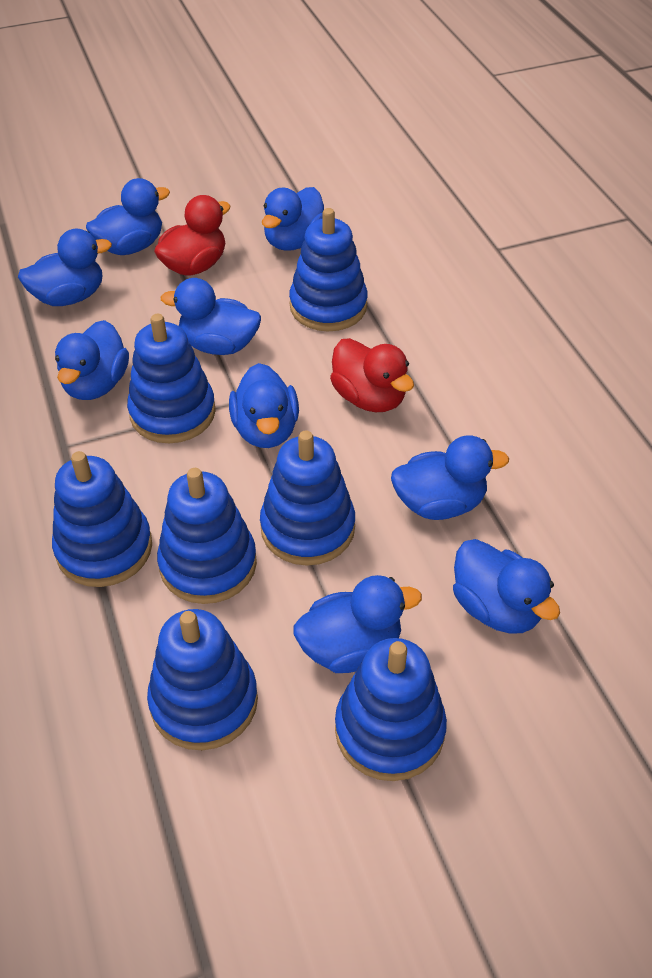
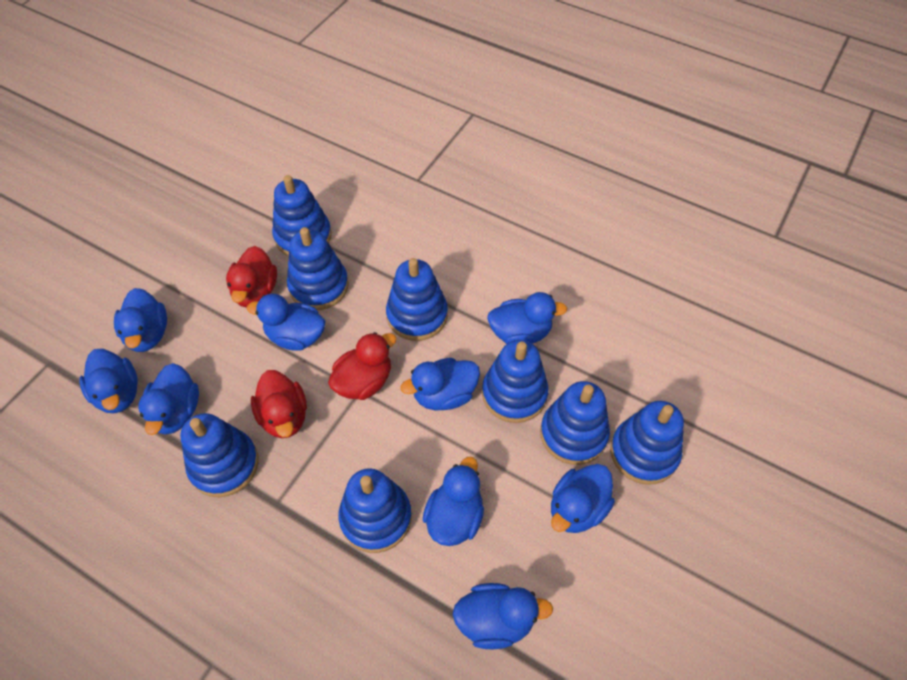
blue stacking toy: [52,451,152,587] [127,314,216,443] [147,609,258,750] [157,468,257,604] [260,430,355,566] [289,208,368,331] [335,638,447,781] = 7 -> [180,413,259,497] [272,175,332,256] [287,227,349,310] [338,468,412,553] [386,258,448,341] [482,340,549,423] [540,381,610,465] [610,401,684,485] = 8
red duck: [154,195,230,276] [330,338,414,412] = 2 -> [226,246,277,308] [251,370,307,438] [328,332,397,400] = 3

